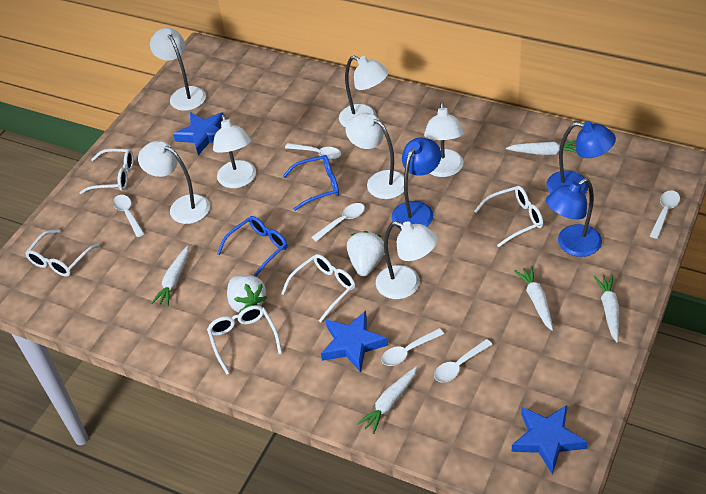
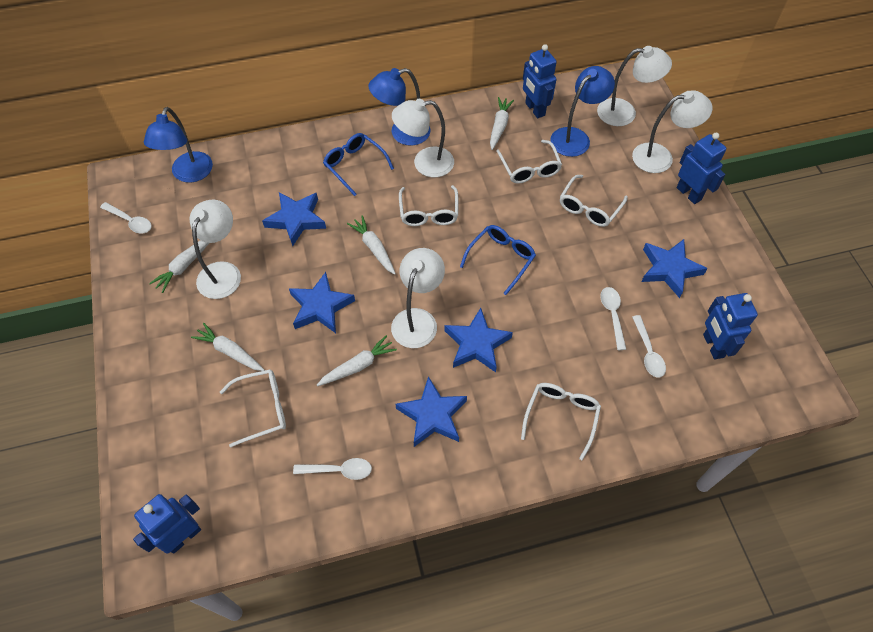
blue robot: none = 0 -> [133,494,201,554] [523,44,557,118] [677,133,726,204] [703,293,758,360] = 4
blue star: [173,112,224,155] [321,311,388,372] [511,405,588,474] = 3 -> [262,192,326,246] [289,272,355,333] [395,376,467,447] [444,308,513,372] [641,239,708,298] = 5
white lamp: [138,141,210,224] [150,28,206,111] [213,114,256,188] [339,56,389,127] [346,113,404,199] [376,221,438,299] [424,102,464,177] = 7 -> [190,199,241,299] [391,248,445,348] [392,99,454,177] [597,46,672,126] [632,90,712,173] = 5
white spoon: [113,195,144,237] [285,143,341,160] [312,203,365,241] [381,328,444,366] [434,339,492,382] [650,190,680,239] = 6 -> [100,202,151,234] [293,458,372,480] [600,287,626,350] [632,315,666,378] = 4
white strawberry: [227,275,267,313] [347,231,385,277] = 2 -> none = 0

